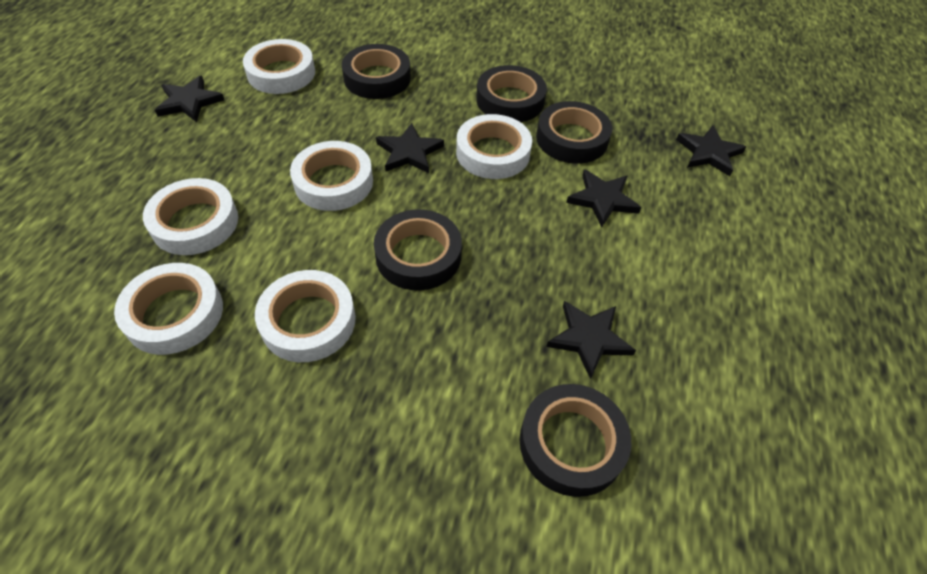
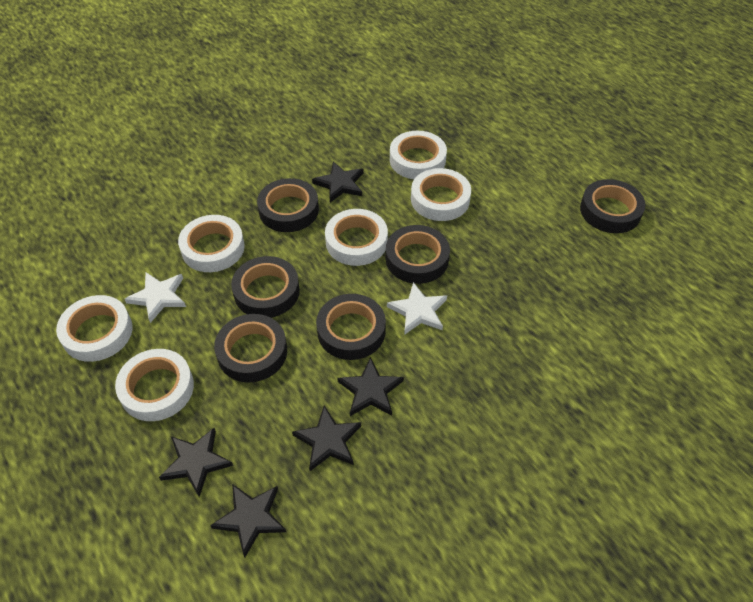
black tape: [342,44,411,99] [374,209,462,290] [476,65,547,122] [520,384,631,497] [536,101,612,164] = 5 -> [214,314,287,382] [231,256,300,318] [257,178,319,232] [316,294,386,360] [386,225,450,284] [580,179,646,233] = 6
white star: none = 0 -> [125,272,186,323] [387,282,447,335] = 2

